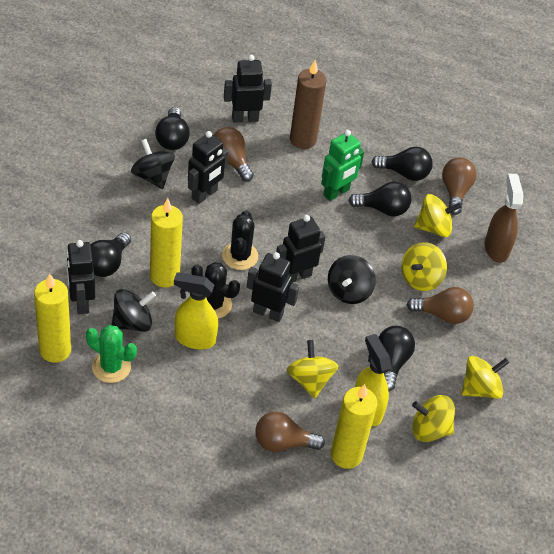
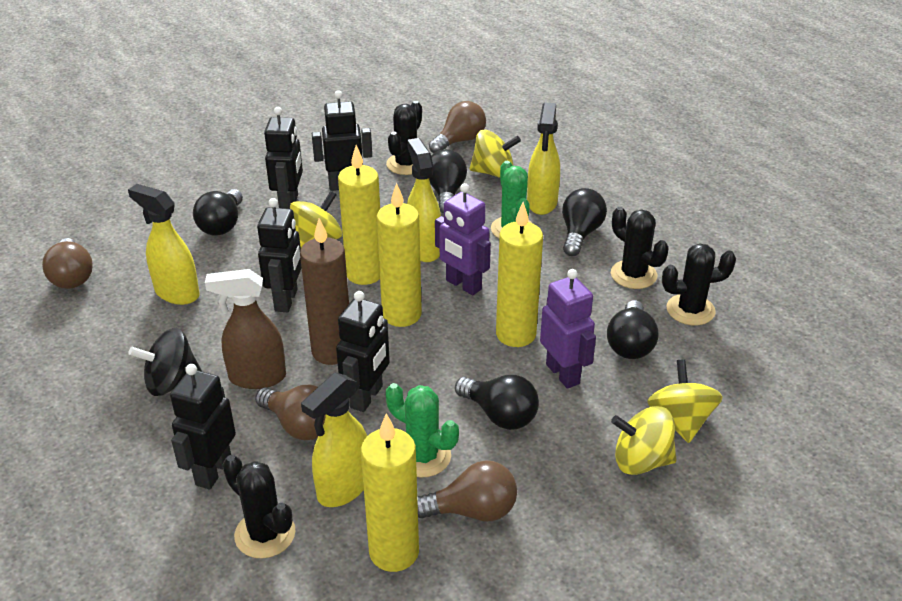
black cactus: [191,262,240,319] [222,210,258,270] = 2 -> [222,455,295,559] [386,101,422,175] [611,207,669,289] [662,243,736,325] = 4
black spinning top: [112,289,156,332] [131,139,175,189] [328,255,376,304] = 3 -> [129,328,202,396] = 1
green cactus: [86,325,137,383] = 1 -> [386,383,459,477] [491,161,532,238] = 2
green robot: [321,130,364,201] = 1 -> none = 0
purple robot: none = 0 -> [435,183,491,295] [540,269,596,389] = 2
yellow candle: [34,273,71,363] [150,198,183,287] [331,384,378,469] = 3 -> [338,145,380,285] [361,413,419,572] [377,183,422,327] [496,202,543,347] = 4
yellow spinning top: [286,340,338,399] [402,242,447,291] [412,395,455,442] [414,194,462,237] [461,356,509,399] = 5 -> [290,191,342,248] [469,130,521,178] [611,406,677,475] [647,359,723,443] = 4
yellow spray bottle: [174,273,218,350] [355,334,392,426] = 2 -> [128,184,200,305] [301,373,367,507] [407,138,441,262] [527,103,560,215] = 4

